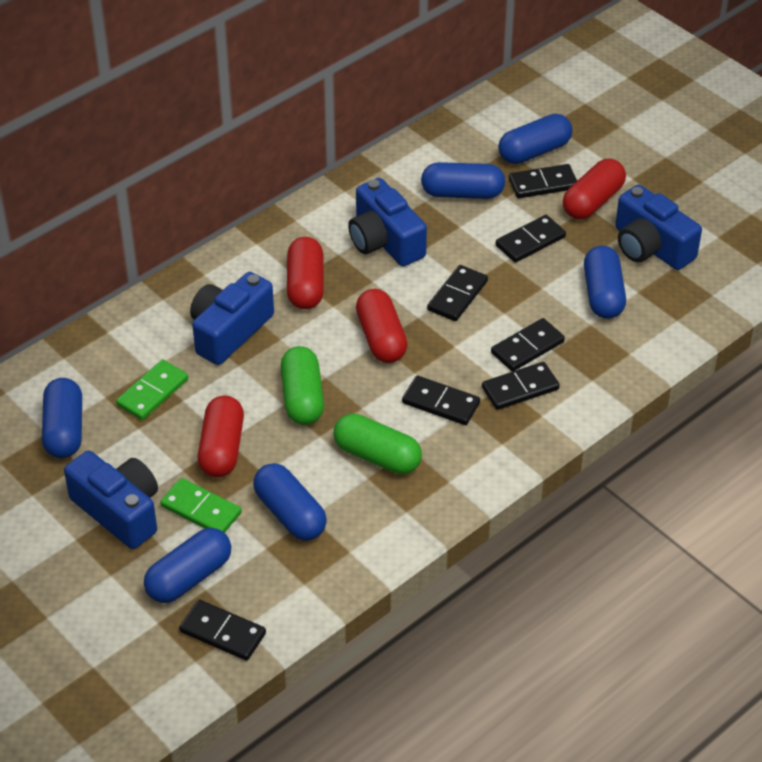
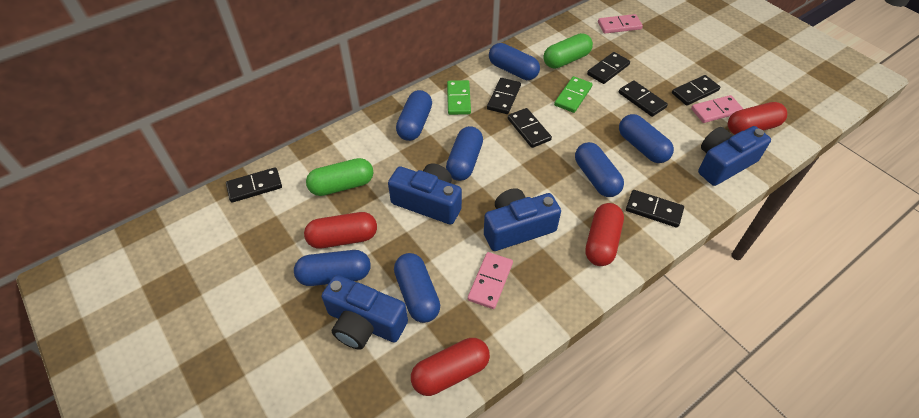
blue capsule: [42,378,82,458] [144,528,231,603] [253,463,327,541] [421,162,505,199] [498,114,572,164] [584,246,626,319] = 6 -> [294,250,371,286] [394,253,440,323] [396,90,432,141] [446,126,483,181] [489,43,540,80] [575,142,624,197] [619,114,674,163] = 7
pink domino: none = 0 -> [468,252,513,309] [598,14,643,34] [691,95,743,123] = 3

